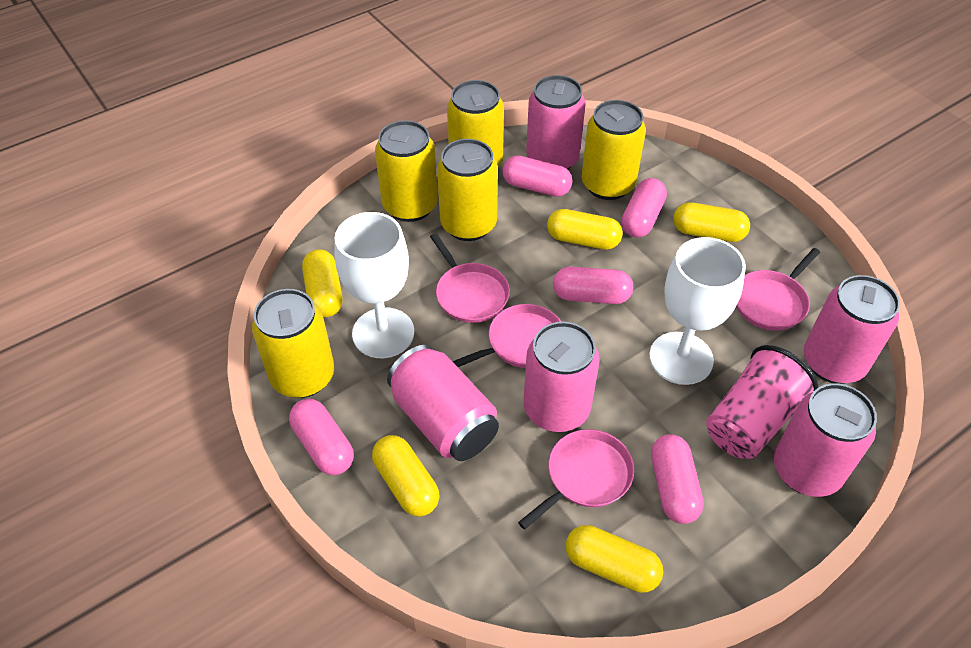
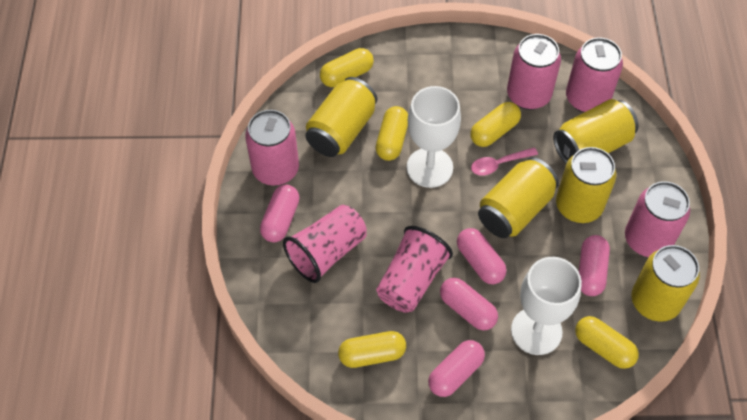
pink can: [387,345,499,461] [524,322,600,432] [526,75,586,170] [774,383,877,497] [804,275,900,384] = 5 -> [245,110,299,186] [507,34,561,110] [566,37,623,113] [625,181,690,257] = 4
pink cup: [706,345,819,459] = 1 -> [283,205,367,283] [376,226,453,313] = 2
pink pan: [430,233,510,323] [452,304,561,368] [518,429,634,529] [736,248,820,331] = 4 -> none = 0
pink spoon: none = 0 -> [471,147,538,176] = 1

